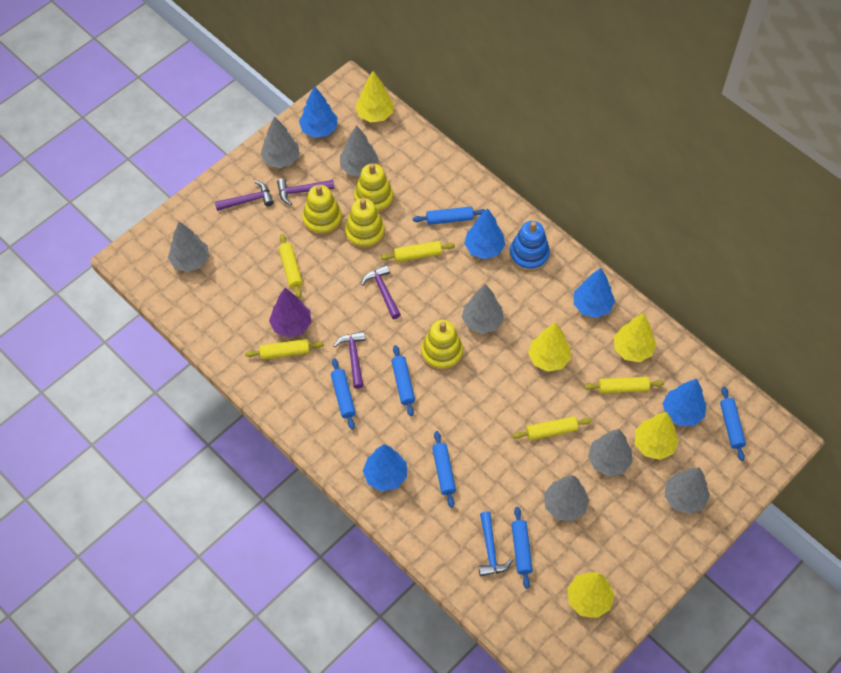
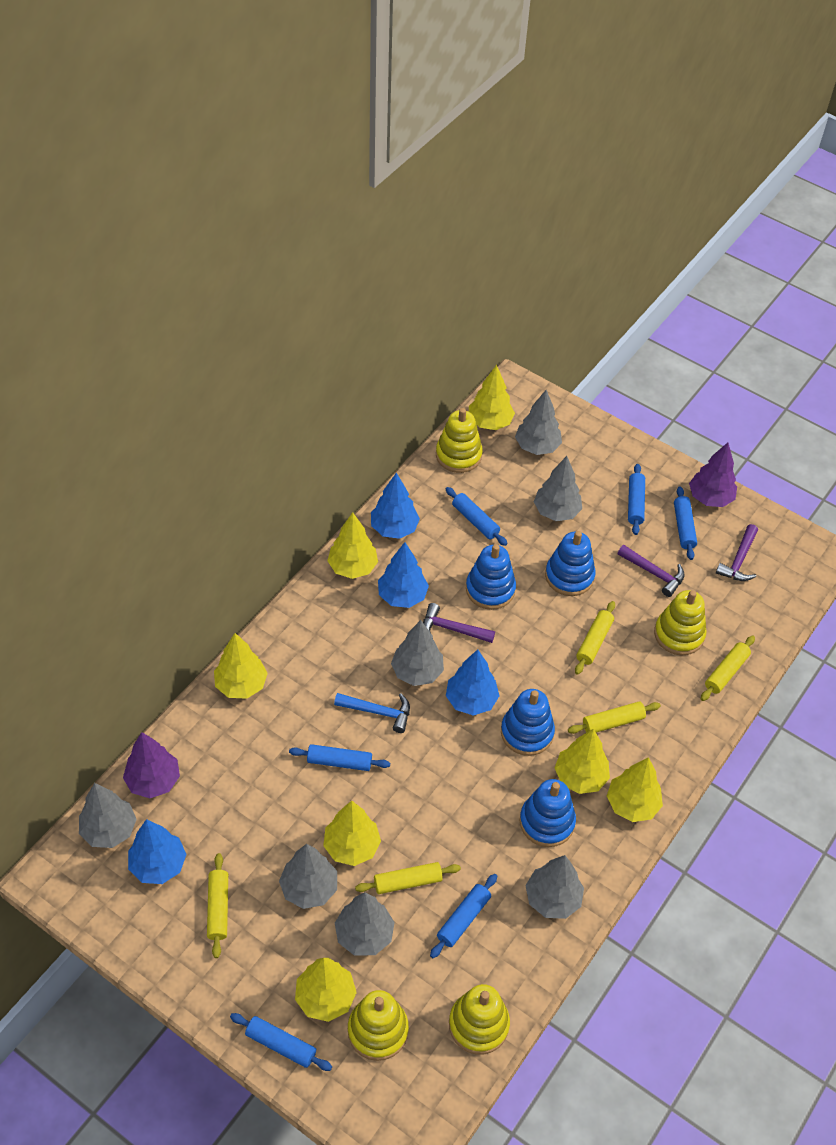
blue stacking toy: [509,221,550,272] = 1 -> [466,544,516,610] [501,689,555,756] [520,779,576,847] [545,531,596,596] = 4
blue tree: [299,86,338,138] [363,444,407,491] [464,208,505,259] [574,268,615,318] [663,378,706,426] = 5 -> [128,819,187,884] [371,473,420,539] [378,542,429,608] [446,649,499,716] = 4
purple hammer: [215,181,274,211] [277,179,335,205] [334,331,365,389] [361,265,401,319] = 4 -> [423,603,495,643] [618,545,685,597] [716,524,758,581] = 3
purple tree: [269,288,311,338] = 1 -> [123,732,180,798] [689,443,737,507] = 2
yellow tree: [355,71,393,123] [528,322,571,372] [567,572,614,618] [614,313,656,362] [635,412,679,460] = 5 -> [214,633,268,699] [295,958,357,1022] [323,800,381,866] [327,512,378,579] [469,365,515,430] [555,729,610,794] [607,757,663,822] = 7

